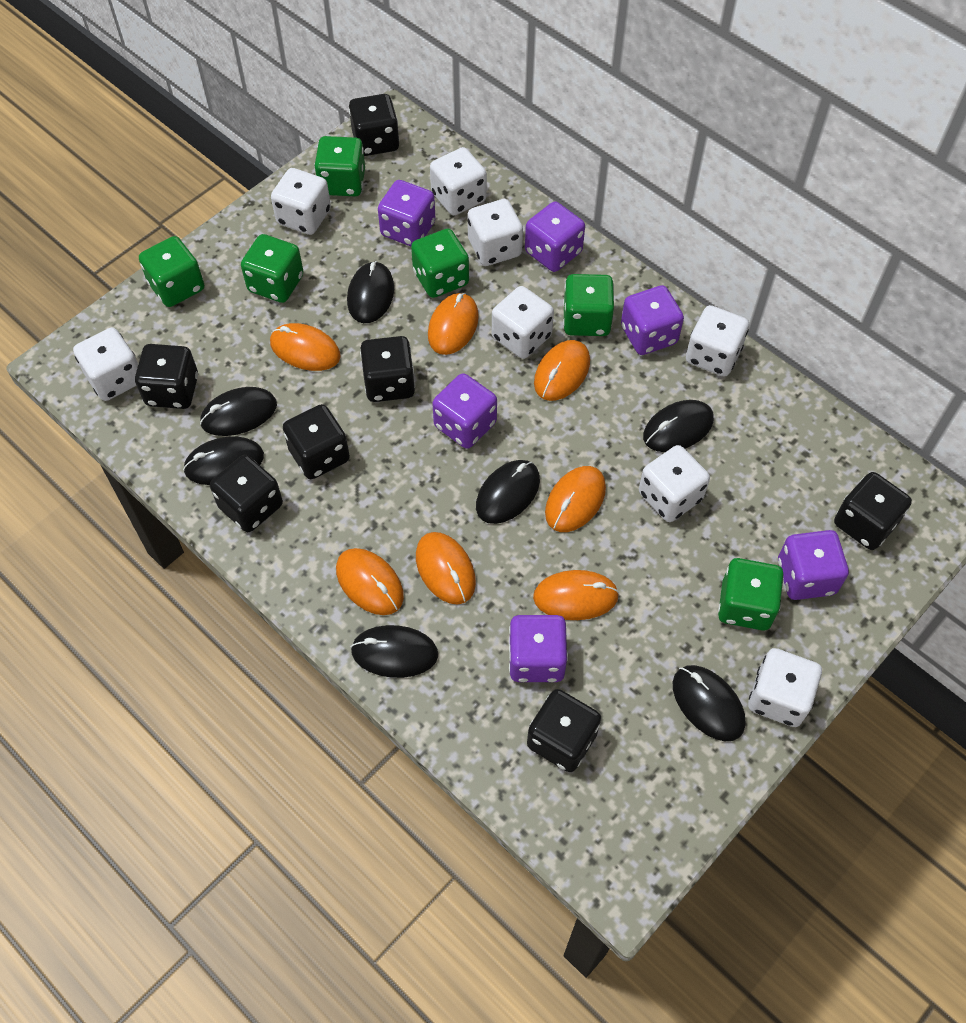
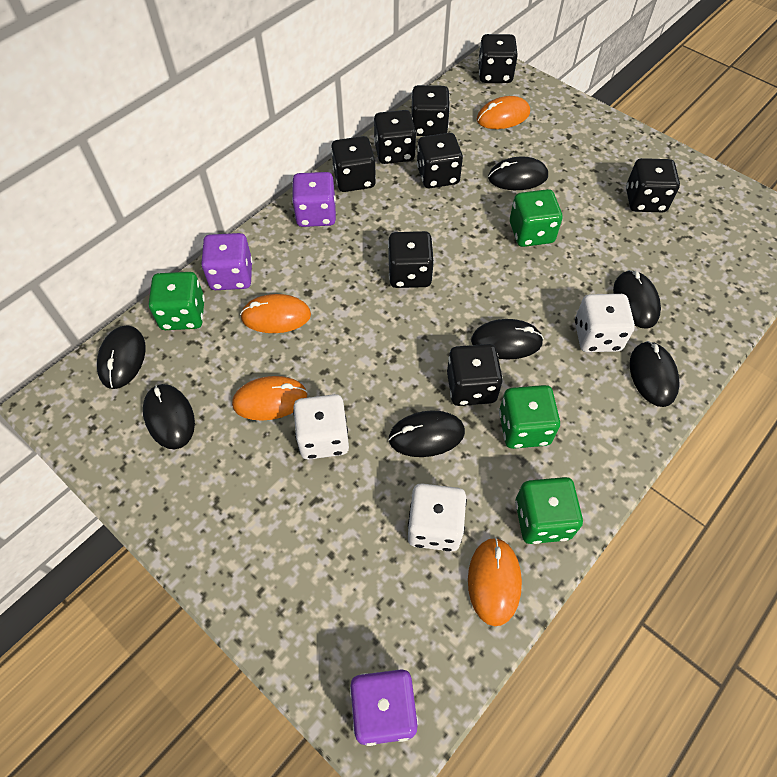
black dice: [135,344,198,409] [210,455,283,532] [283,404,350,479] [349,94,399,156] [360,336,415,402] [527,689,601,772] [834,472,912,550] = 7 -> [331,136,376,192] [374,110,416,164] [388,231,434,288] [411,85,450,136] [417,133,463,188] [447,344,503,406] [478,34,518,83] [626,158,680,212] = 8
green dice: [139,236,204,307] [241,234,304,303] [314,136,365,197] [411,229,469,298] [563,274,614,336] [718,558,784,631] = 6 -> [149,272,205,330] [499,385,560,449] [510,189,562,247] [515,477,583,544] = 4
orange mouse: [270,323,341,371] [336,548,404,615] [416,532,476,604] [428,293,479,355] [533,570,619,620] [534,340,590,401] [545,466,606,532] = 7 -> [232,376,307,421] [240,294,311,333] [468,537,522,626] [477,96,530,129] = 4
purple dice: [378,180,435,246] [432,373,497,449] [509,615,568,682] [525,202,585,272] [621,285,684,355] [778,530,849,600] = 6 -> [201,233,252,290] [292,172,336,227] [350,669,418,746] = 3
white dice: [73,327,138,401] [271,168,331,235] [430,147,487,215] [468,199,523,266] [492,286,554,359] [639,445,710,522] [686,305,749,377] [748,648,822,727] = 8 -> [293,394,349,460] [408,483,467,551] [575,294,635,352] = 3

